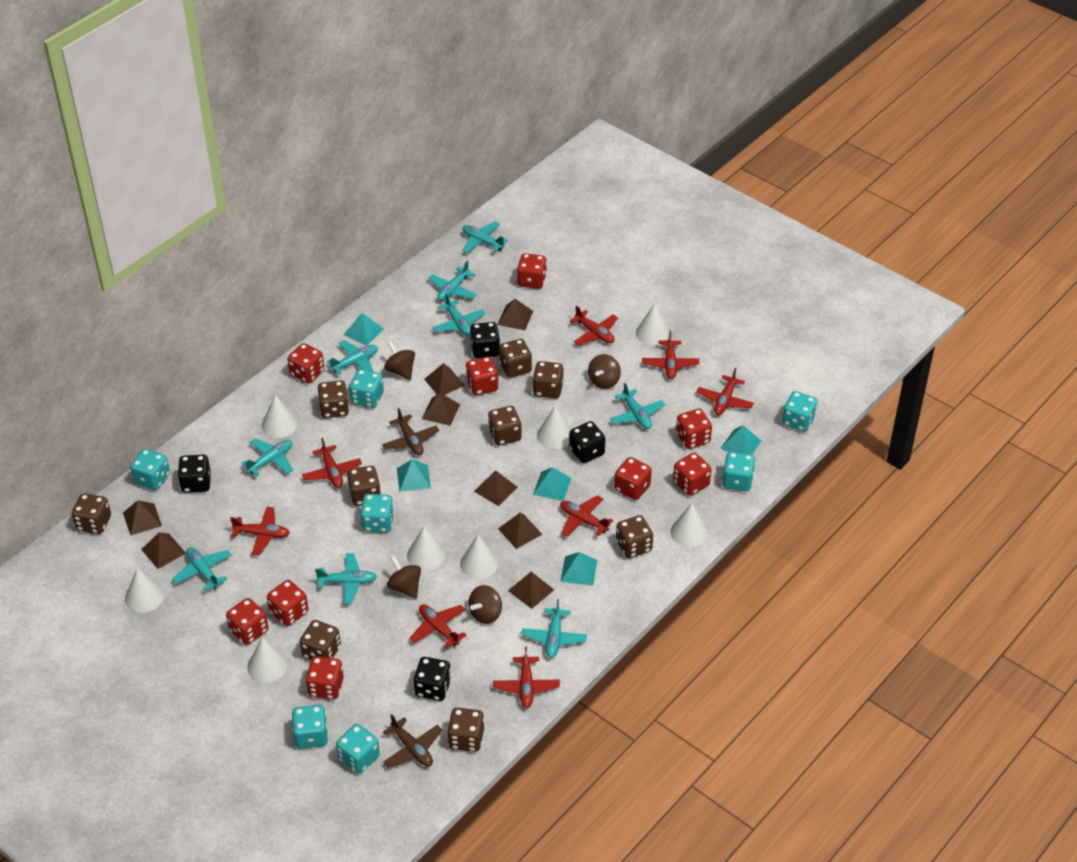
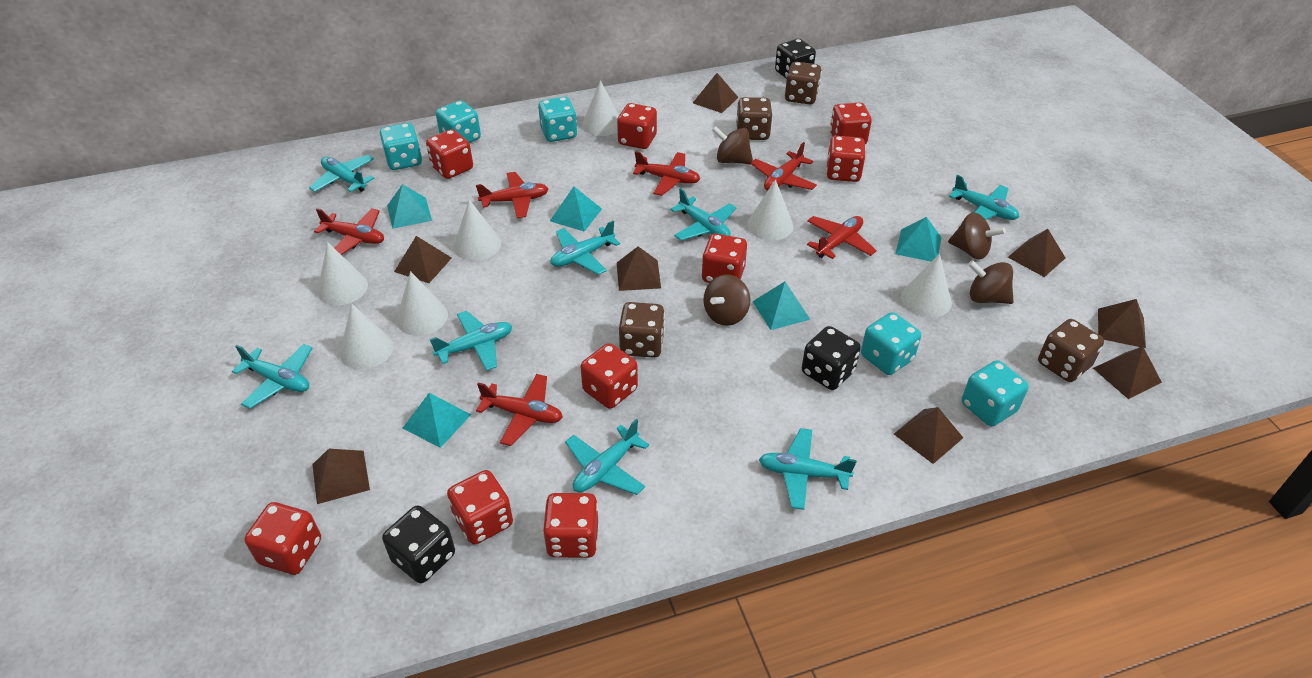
black dice: [178,455,211,493] [414,657,451,701] [470,322,500,358] [569,421,605,463] = 4 -> [382,505,455,583] [775,39,816,79] [802,326,861,390] = 3
brown dice: [72,493,111,534] [300,620,341,660] [318,380,349,418] [347,466,381,506] [447,708,484,752] [488,406,521,446] [499,339,532,378] [533,361,563,399] [616,515,653,558] = 9 -> [619,302,665,358] [737,97,773,140] [785,62,822,104] [1038,319,1104,382] = 4
brown plane: [382,408,439,455] [383,714,443,768] = 2 -> none = 0
red plane: [230,507,290,555] [302,438,362,488] [409,604,467,649] [493,647,560,708] [560,495,613,537] [570,305,618,346] [642,331,699,379] [697,368,754,415] = 8 -> [314,208,384,255] [476,172,549,218] [476,374,563,446] [633,151,700,196] [750,142,817,191] [807,216,877,259] = 6
turquoise dice: [130,449,170,490] [292,705,328,749] [336,724,380,774] [349,369,384,408] [360,494,394,533] [722,452,756,491] [782,391,818,432] = 7 -> [380,123,422,170] [436,100,481,143] [538,97,577,142] [861,312,921,375] [962,360,1029,427] = 5
turquoise plane: [172,547,231,591] [242,438,293,476] [315,553,377,604] [327,340,378,375] [428,260,477,301] [432,293,485,336] [462,222,508,253] [521,599,587,658] [610,383,665,429] = 9 -> [232,344,312,409] [309,155,375,192] [430,311,512,371] [551,221,620,275] [565,419,649,495] [671,188,736,240] [759,428,857,510] [949,175,1019,220] = 8
white cone: [125,568,164,613] [248,637,288,683] [262,395,297,438] [407,526,445,570] [460,535,498,579] [537,406,571,449] [636,303,670,346] [670,503,708,547] = 8 -> [317,242,368,306] [340,304,394,369] [396,271,448,336] [454,199,501,261] [582,80,619,136] [747,180,793,240] [901,254,952,318] = 7

